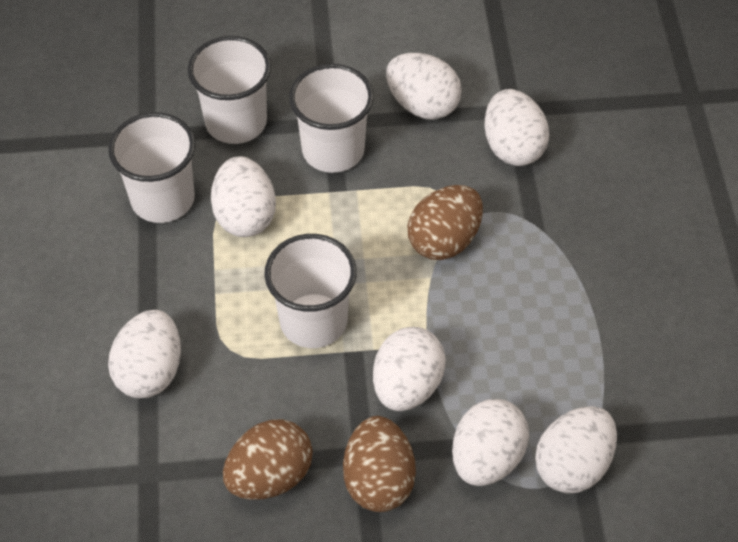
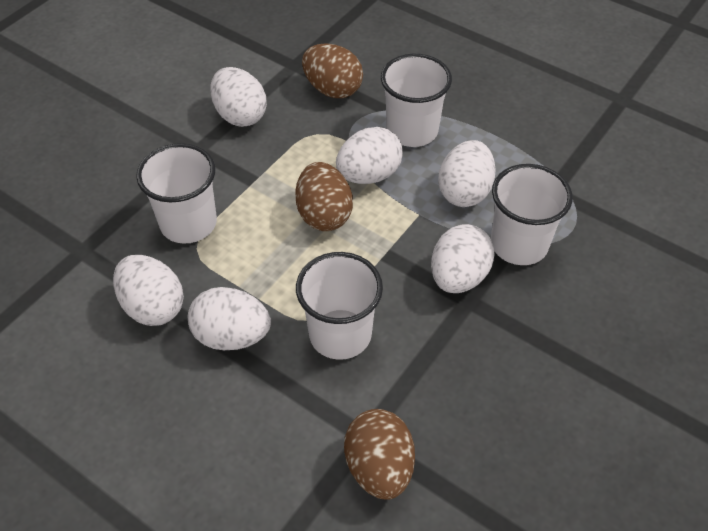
white egg: [108,310,181,398] [211,156,276,237] [373,327,446,411] [386,53,462,120] [452,399,529,486] [484,89,549,166] [535,406,617,493] = 7 -> [113,255,184,326] [188,287,271,350] [210,67,267,127] [336,127,403,184] [431,224,495,293] [438,140,496,207] = 6

